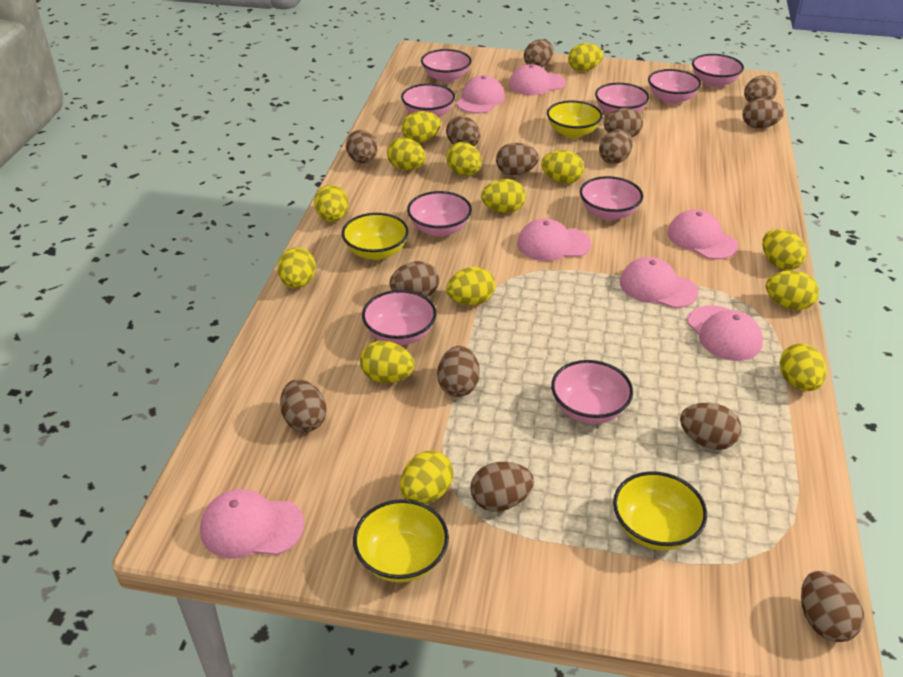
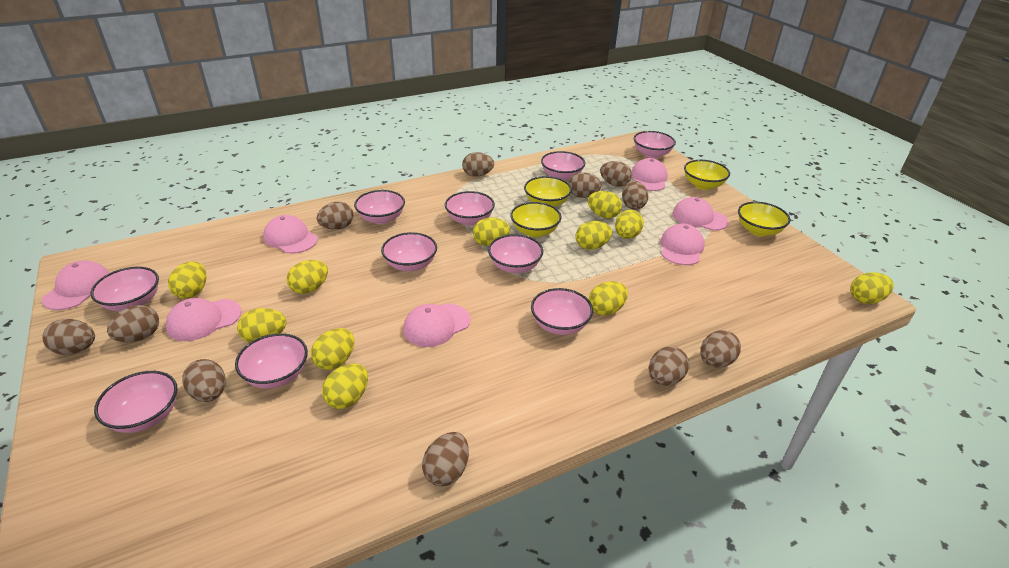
brown egg: [280,379,327,432] [346,130,377,164] [389,261,439,297] [437,346,480,397] [446,116,481,146] [470,462,534,512] [496,143,539,175] [524,39,553,67] [599,129,633,164] [604,108,643,137] [680,403,742,450] [743,98,784,129] [744,75,777,102] [801,571,864,642] = 14 -> [42,319,95,355] [107,305,159,342] [182,359,226,402] [317,202,353,230] [422,432,469,486] [462,152,494,177] [568,172,602,198] [600,161,632,187] [622,181,648,210] [649,346,689,386] [700,330,741,368] = 11
pink bowl: [362,290,437,345] [401,84,455,117] [407,191,472,237] [421,49,472,83] [551,360,633,424] [580,176,643,220] [595,83,649,114] [648,69,701,104] [692,54,744,88] = 9 -> [91,267,159,311] [94,371,177,433] [235,333,308,389] [354,190,405,224] [381,232,437,272] [445,191,495,226] [488,234,543,273] [531,288,593,335] [541,151,585,181] [634,131,676,158] = 10
yellow egg: [278,247,316,289] [314,185,349,222] [360,341,415,383] [387,138,426,170] [400,450,454,504] [401,111,441,143] [446,142,482,176] [446,267,495,305] [481,179,526,213] [541,150,584,184] [568,43,604,71] [762,229,807,270] [766,271,819,310] [779,343,827,391] = 14 -> [168,261,207,299] [237,308,286,343] [287,260,328,294] [311,328,354,370] [322,364,368,409] [473,218,510,246] [575,221,612,250] [588,191,622,219] [589,281,628,316] [615,210,644,239] [850,272,894,304] = 11

